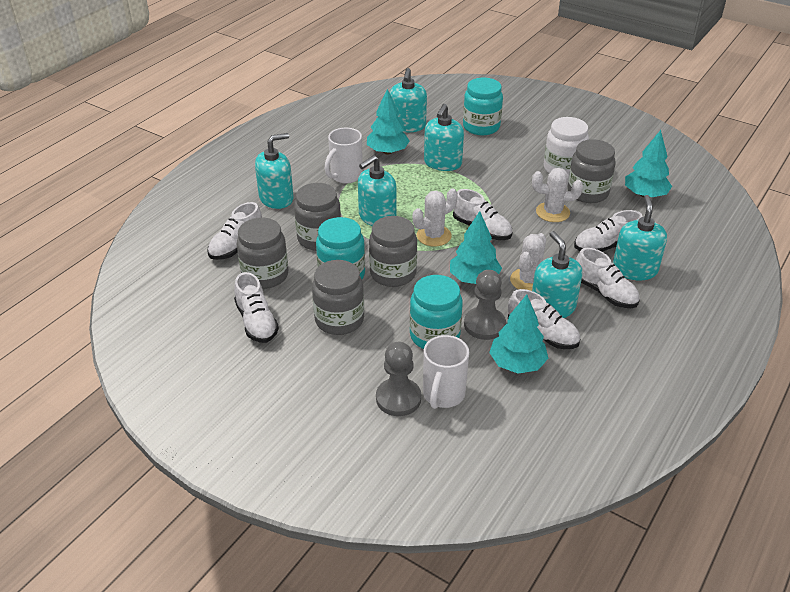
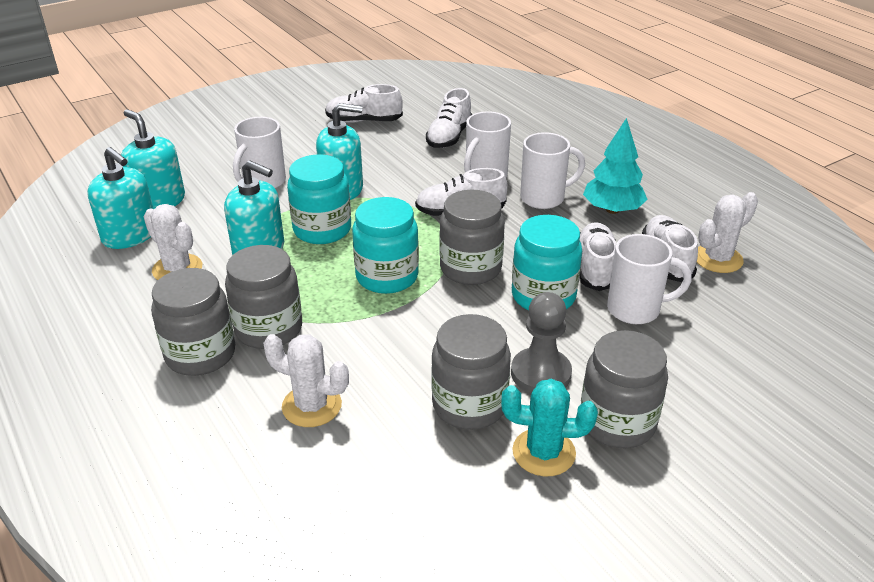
grey pawn: [376,342,421,416] [464,270,506,340] = 2 -> [511,292,572,393] = 1
turquoise cactus: none = 0 -> [501,379,598,476] = 1
turquoise soap dispenser: [255,133,293,209] [358,155,397,226] [390,68,427,132] [424,104,464,171] [532,231,583,318] [613,195,667,280] = 6 -> [87,147,153,249] [121,109,185,209] [224,160,284,255] [316,103,363,200] = 4
turquoise tree: [367,89,410,154] [450,211,502,284] [489,294,548,374] [625,130,672,198] = 4 -> [583,118,648,214] = 1
white jar: [544,117,589,175] = 1 -> none = 0
white mug: [325,128,363,184] [423,335,469,409] = 2 -> [233,117,286,188] [464,111,511,177] [520,132,585,209] [607,234,692,324] = 4
white shoe: [208,202,262,260] [234,272,279,343] [453,189,513,240] [508,289,580,349] [574,210,643,252] [576,248,640,308] = 6 -> [325,84,403,123] [415,168,508,216] [426,88,472,148] [580,222,616,291] [642,215,698,282] = 5

